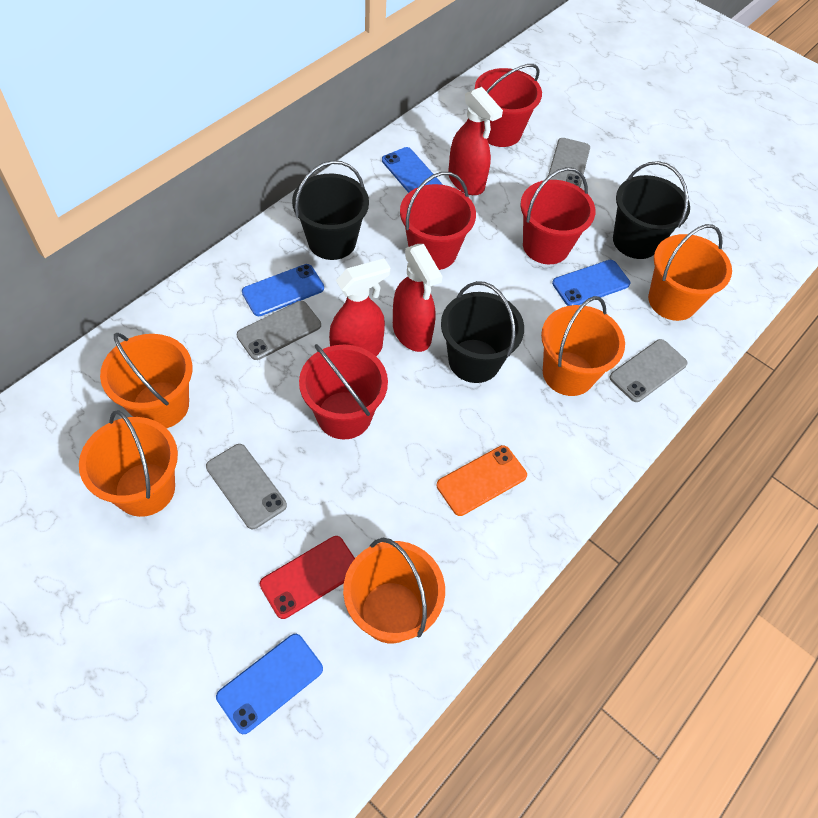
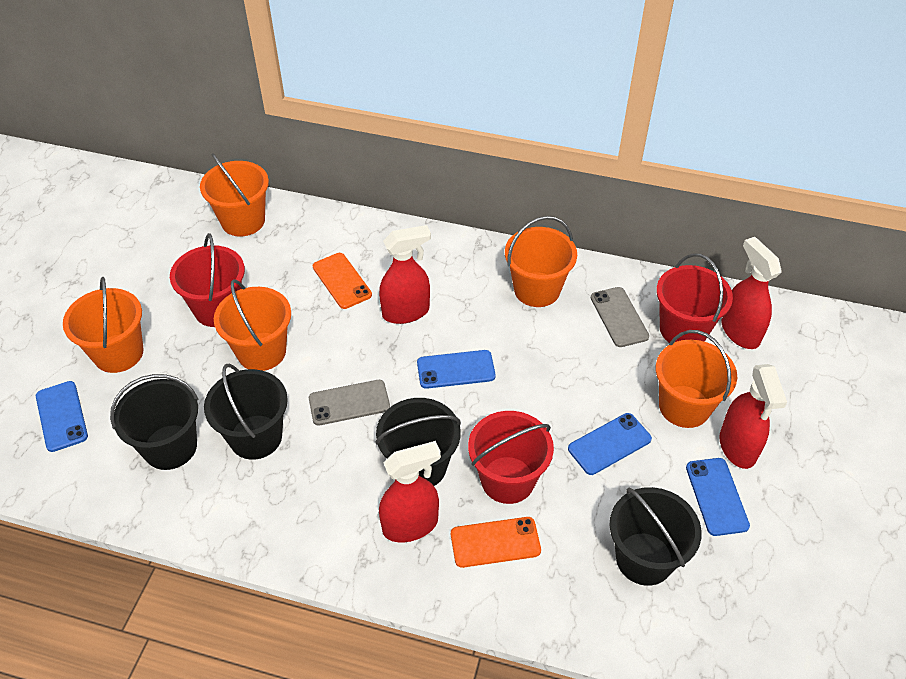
black bucket: [292,160,369,260] [441,281,524,383] [613,161,690,259] = 3 -> [110,374,199,470] [204,364,288,460] [375,398,461,486] [609,487,702,586] = 4
grey phone: [206,444,287,529] [237,301,321,360] [548,138,590,187] [609,339,688,402] = 4 -> [309,380,390,426] [591,287,649,347] = 2
orange phone: [437,445,527,516] = 1 -> [313,253,372,309] [451,517,541,568] = 2
red bucket: [299,344,388,439] [400,172,476,270] [475,64,542,147] [521,167,595,264] = 4 -> [170,233,245,327] [468,411,554,504] [656,253,733,343] = 3
red phone: [260,536,355,619] = 1 -> none = 0
red spray bottle: [329,258,391,356] [393,244,443,352] [448,87,503,195] = 3 -> [379,225,431,324] [379,441,441,542] [719,364,787,469] [722,237,782,349] = 4

